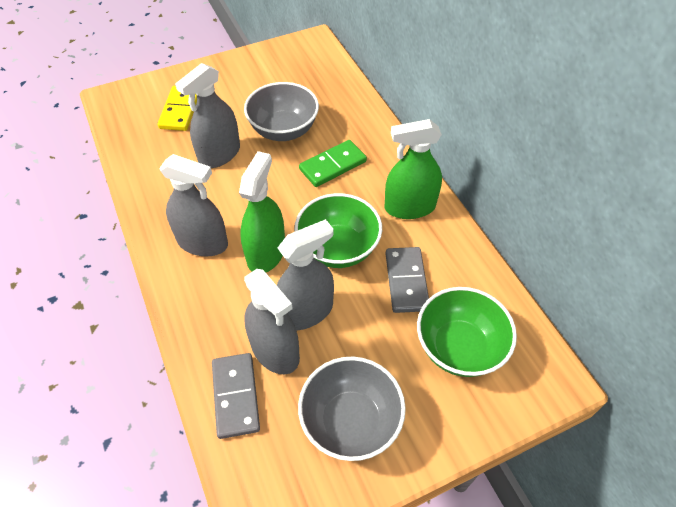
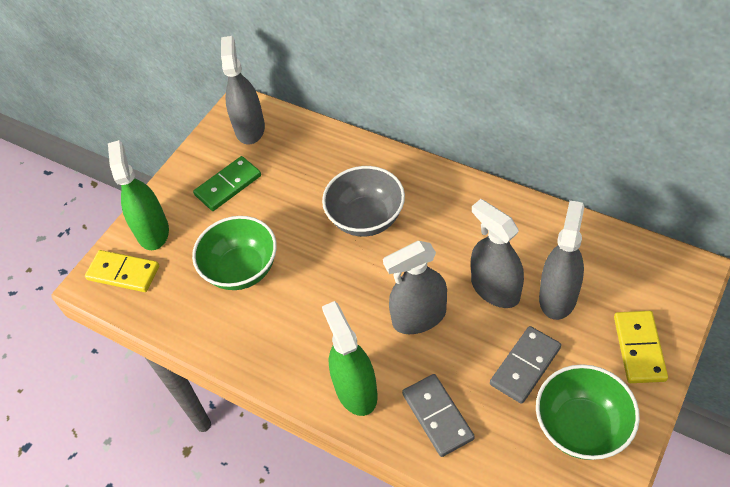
grey bowl: [244,82,319,141] [298,357,406,461] = 2 -> [322,166,405,237] = 1
yellow domino: [158,86,197,131] = 1 -> [85,250,159,292] [614,311,668,383] = 2

